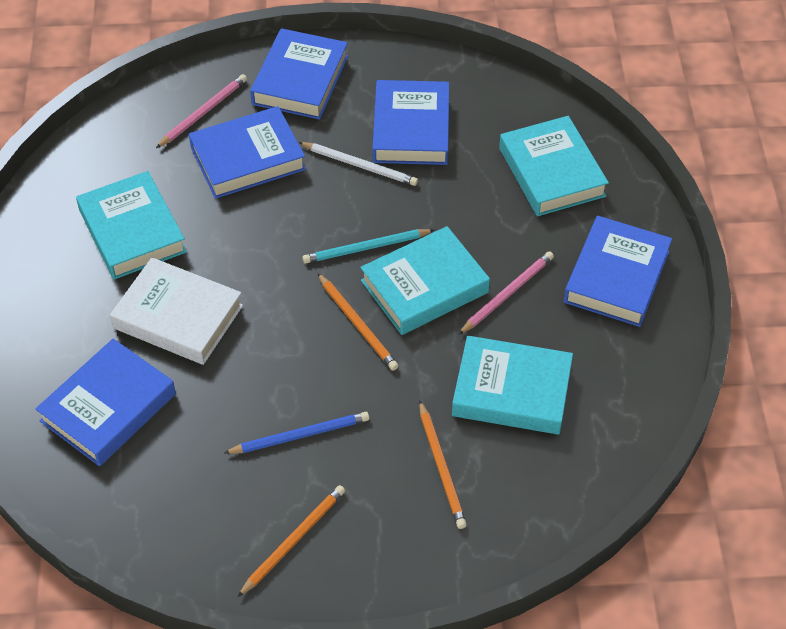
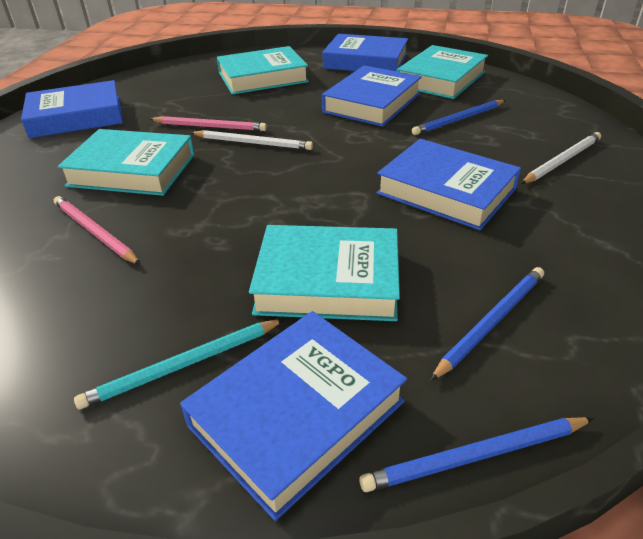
blue pencil: [224,412,369,454] = 1 -> [359,417,594,492] [412,100,506,135] [430,267,544,381] = 3
orange pencil: [238,485,345,597] [318,273,398,371] [419,401,467,529] = 3 -> none = 0
white book: [110,257,243,365] = 1 -> none = 0
white pencil: [299,142,418,186] = 1 -> [190,130,313,150] [521,132,601,184] = 2

